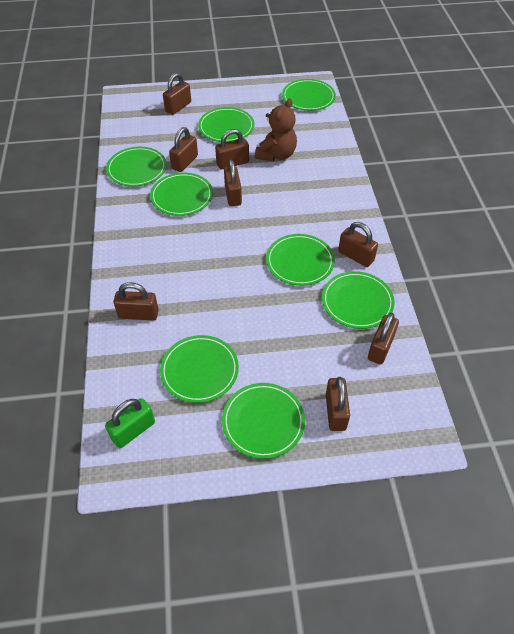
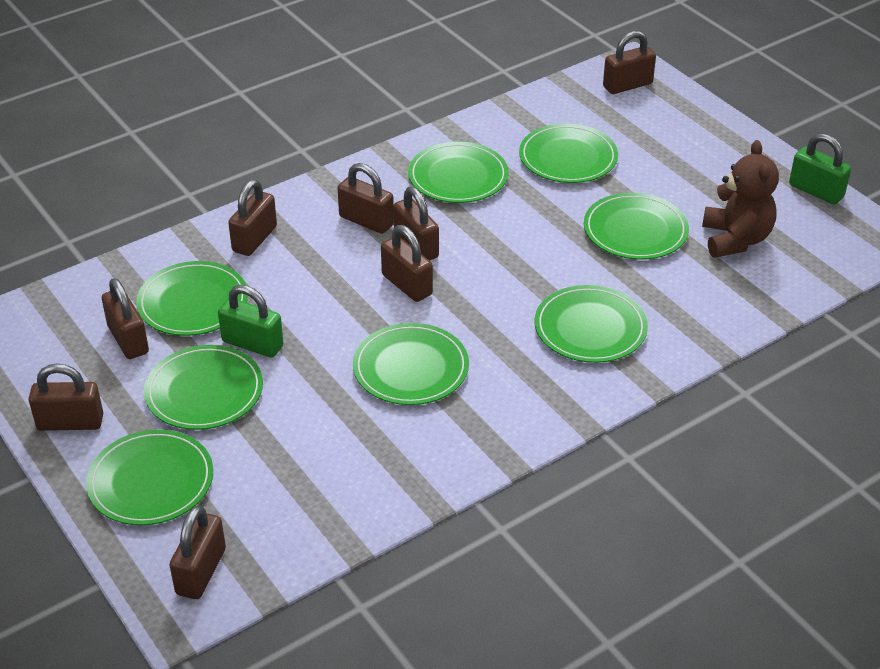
green padlock: [105,398,155,448] = 1 -> [218,285,283,358] [789,133,851,204] = 2

